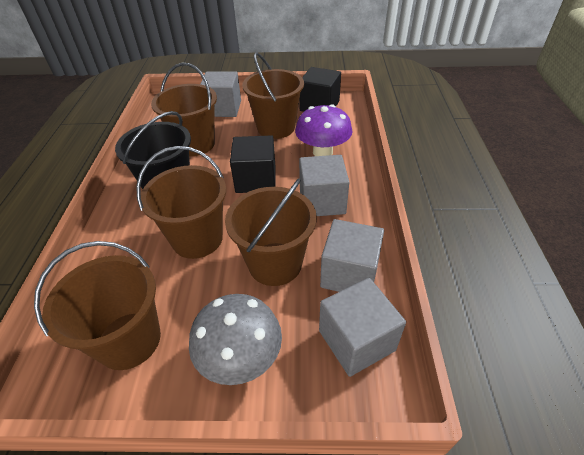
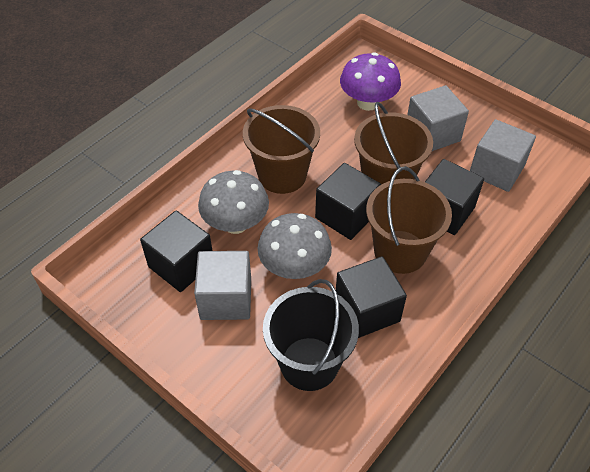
black cube: [230,135,276,193] [299,67,341,112] = 2 -> [140,211,212,292] [315,163,381,240] [336,256,407,338] [425,159,484,235] = 4
brown bucket: [34,241,161,370] [136,146,226,259] [151,63,217,156] [225,178,317,286] [242,52,304,139] = 5 -> [243,105,320,194] [354,102,433,184] [366,166,452,274] = 3
grey cube: [200,71,241,117] [299,155,349,216] [319,278,406,377] [320,219,384,292] = 4 -> [194,251,251,320] [407,85,469,151] [470,119,536,192] = 3
grey mushroom: [189,294,282,385] = 1 -> [198,170,269,234] [258,213,332,279] = 2

